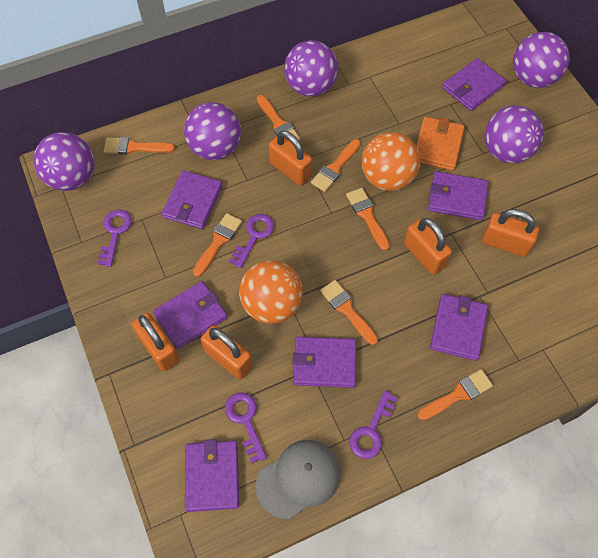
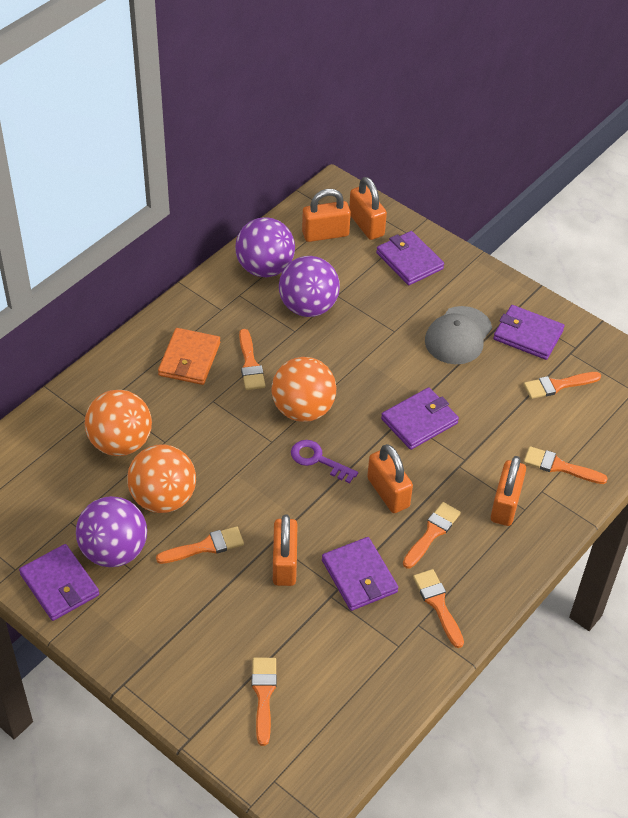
orange ball: [239,260,303,324] [362,132,420,191] = 2 -> [84,390,152,456] [127,444,196,513] [271,357,336,422] = 3
purple ball: [33,132,95,191] [184,102,241,160] [284,40,338,97] [484,105,544,163] [513,32,570,88] = 5 -> [76,496,147,567] [235,217,295,277] [279,256,340,317] = 3
purple key: [98,210,132,267] [225,392,267,463] [229,214,274,268] [350,391,398,459] = 4 -> [291,440,358,483] = 1
purple wallet: [153,281,228,349] [162,170,223,229] [185,439,239,512] [293,337,356,388] [428,171,488,220] [430,294,488,361] [442,58,506,111] = 7 -> [19,544,99,621] [322,537,398,611] [376,231,444,285] [381,387,459,450] [493,305,564,360] = 5

